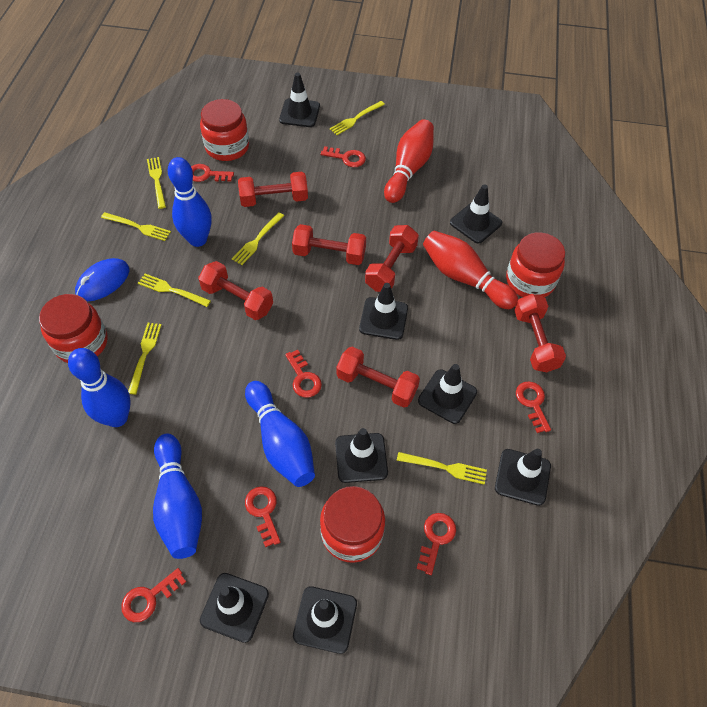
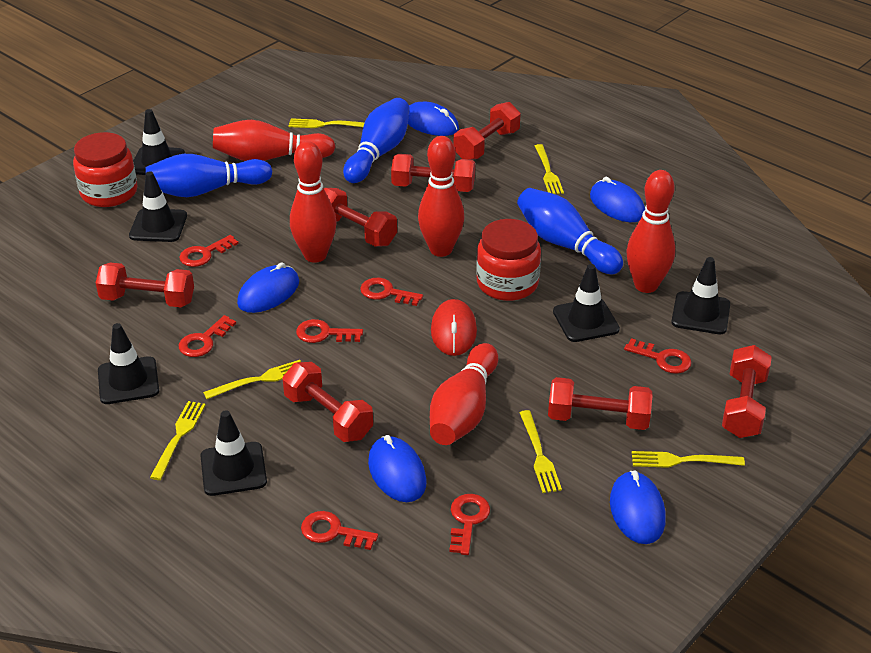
black traffic cone: [200,573,269,643] [279,73,320,127] [293,586,357,654] [335,428,388,483] [359,283,408,340] [418,364,477,424] [450,184,502,243] [495,449,551,506] = 8 -> [98,323,159,404] [129,171,187,242] [133,109,185,175] [200,410,267,496] [553,264,620,342] [671,257,730,334] = 6
blue bowling pin: [68,348,131,427] [153,434,202,559] [168,157,212,247] [245,381,315,487] = 4 -> [145,154,272,197] [343,98,410,183] [517,188,623,274] = 3
blue mouse: [75,258,129,301] = 1 -> [237,262,299,313] [368,435,426,502] [408,102,459,136] [590,177,645,222] [610,470,666,544] = 5
red bowling pin: [384,119,434,203] [423,231,518,309] = 2 -> [213,120,335,161] [290,141,336,263] [418,136,465,257] [430,343,498,445] [626,170,675,293] = 5
red dumbbell: [198,261,273,320] [238,172,308,207] [292,224,366,265] [336,347,420,408] [365,225,419,292] [514,294,566,372] = 6 -> [96,263,194,307] [282,362,373,442] [324,188,397,247] [391,154,475,192] [454,102,521,160] [548,377,653,430] [722,345,772,438] = 7
red jar: [39,294,108,363] [200,99,249,161] [320,486,385,563] [506,232,565,298] = 4 -> [73,132,137,207] [476,219,541,301] = 2
red mouse: none = 0 -> [431,299,477,356] = 1
yellow fork: [101,212,171,241] [128,323,162,394] [138,274,211,307] [147,157,166,209] [232,212,284,265] [330,101,385,135] [397,452,487,485] = 7 -> [150,401,206,480] [203,360,301,399] [288,118,365,128] [519,410,562,493] [535,144,564,194] [632,451,745,468] = 6

